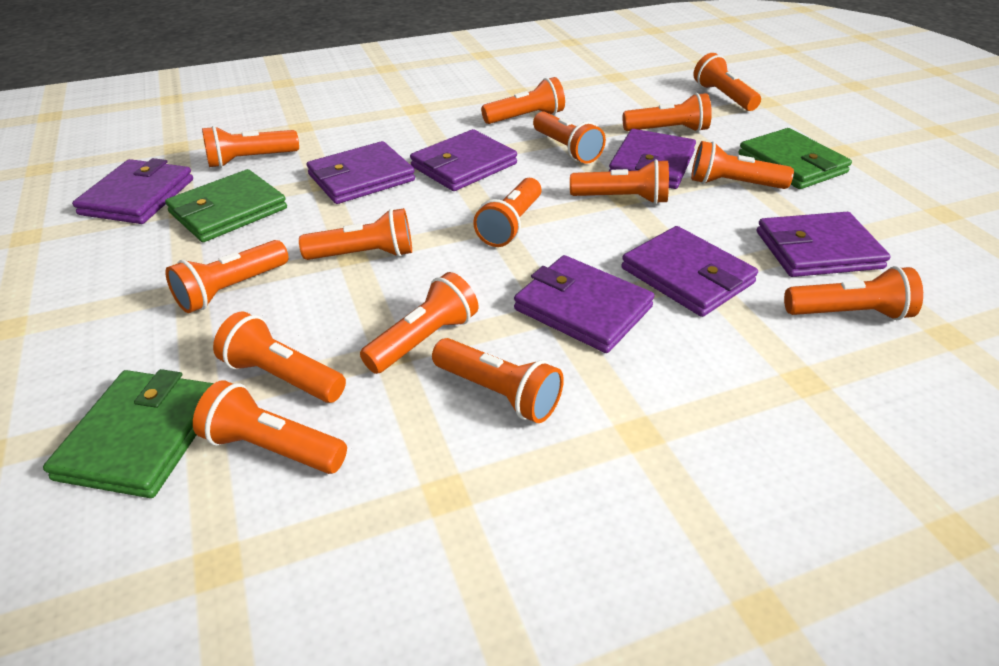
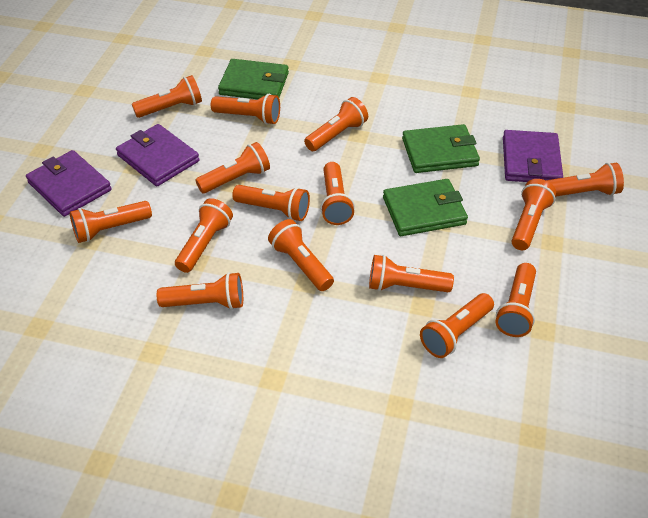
purple wallet: [72,158,193,224] [307,141,415,204] [410,129,517,191] [514,255,655,353] [609,129,696,189] [621,226,758,317] [757,212,890,277] = 7 -> [26,150,112,217] [116,124,199,186] [503,130,563,182] = 3

